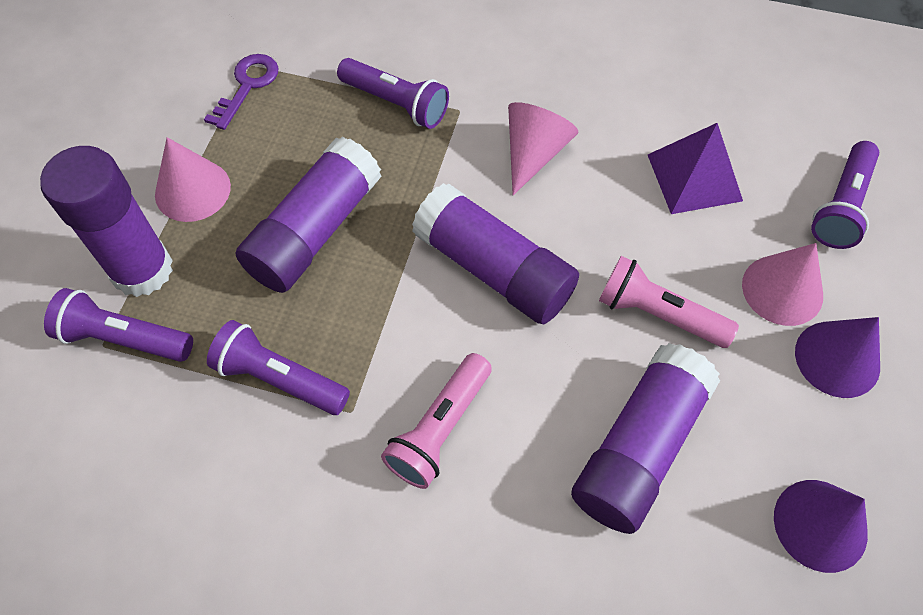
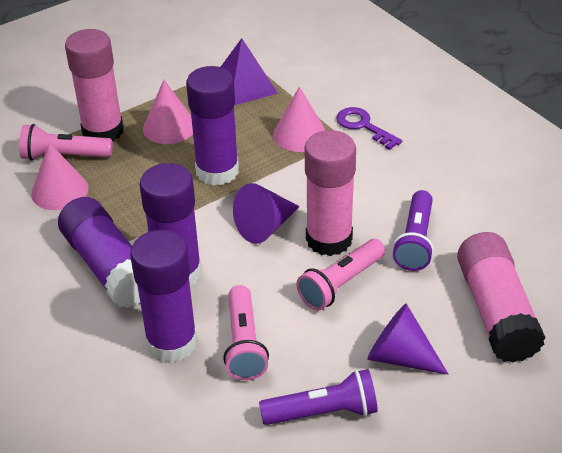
pink flashlight: [381,353,492,489] [599,256,739,348] = 2 -> [19,124,113,161] [223,285,269,380] [297,239,385,311] = 3
pink glue stick: none = 0 -> [65,29,124,142] [305,130,356,256] [457,232,546,363] = 3
purple flashlight: [44,288,193,362] [207,320,350,415] [337,58,449,129] [811,141,879,249] = 4 -> [259,369,378,425] [392,190,434,271] = 2

